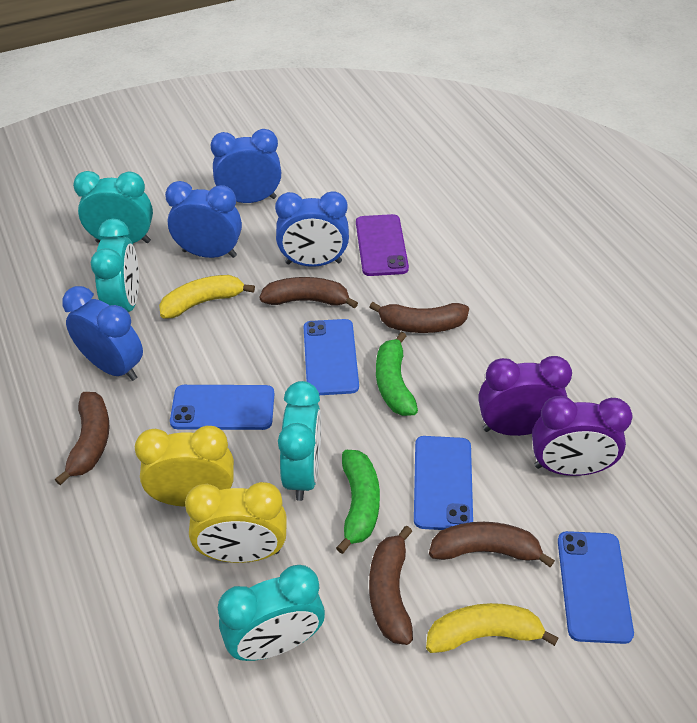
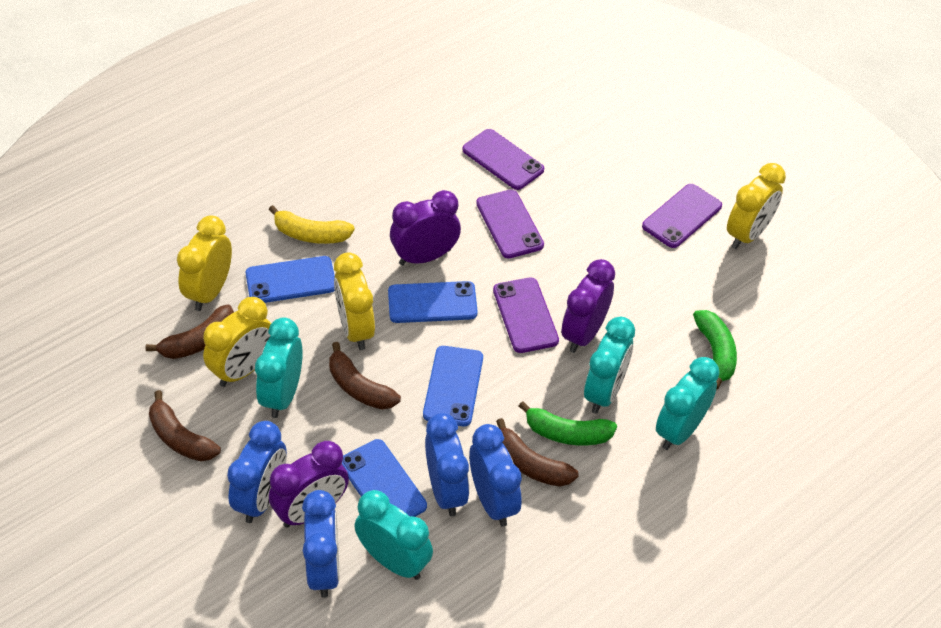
brown banana: [55,392,110,485] [259,277,358,309] [369,302,469,333] [369,526,413,645] [429,522,555,567] = 5 -> [145,304,234,359] [149,390,221,461] [329,342,401,409] [496,418,578,487] = 4
purple clock: [478,356,572,436] [532,396,632,476] = 2 -> [269,441,349,528] [390,190,461,265] [561,259,615,353] = 3
purple phone: [356,214,409,276] = 1 -> [462,129,544,190] [476,189,544,259] [493,277,559,353] [642,184,722,248] = 4
yellow banana: [159,275,255,319] [426,603,559,653] = 2 -> [269,205,355,244] = 1
yellow clock: [135,426,234,507] [185,482,287,563] = 2 -> [177,215,232,311] [203,297,271,387] [334,252,375,350] [727,163,786,249] = 4

